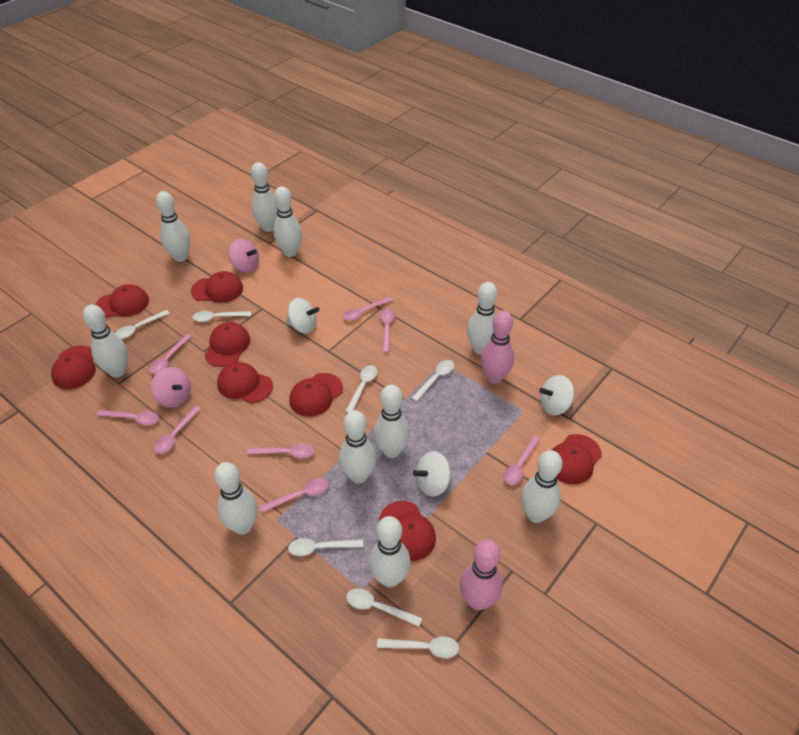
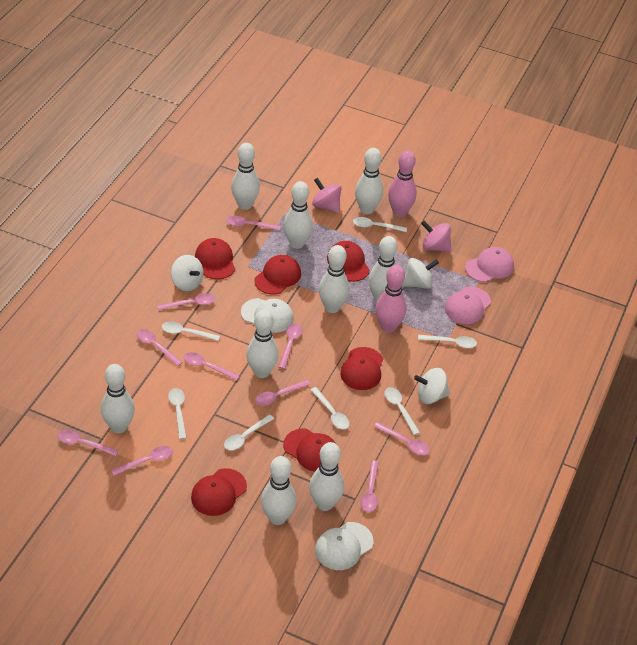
pink cap: none = 0 -> [445,287,491,324] [465,247,514,282] = 2
pink spoon: [97,410,159,425] [150,334,191,374] [154,406,201,454] [247,444,314,458] [260,478,329,512] [343,297,393,321] [380,308,395,353] [503,436,540,485] = 8 -> [57,430,119,456] [111,446,173,476] [137,329,183,366] [157,293,215,310] [184,352,240,381] [226,216,281,231] [255,380,311,406] [278,323,302,369] [360,461,379,512] [374,422,430,455] = 10
red cap: [51,346,96,389] [95,284,149,318] [191,271,243,303] [204,322,250,367] [217,362,273,403] [289,373,343,416] [379,501,436,561] [552,434,602,484] = 8 -> [191,468,247,516] [195,238,235,279] [254,255,301,295] [283,429,336,472] [327,241,370,282] [340,347,383,390] = 6
white bowling pin: [83,304,128,377] [156,191,190,262] [214,462,258,535] [251,162,278,232] [274,186,302,257] [339,410,376,483] [369,516,411,587] [374,385,410,458] [467,282,497,354] [521,450,563,523] = 10 -> [101,364,135,433] [231,143,260,210] [246,309,279,378] [261,456,296,525] [283,181,313,249] [309,442,344,511] [319,245,349,313] [355,148,383,214] [369,236,397,302] = 9
white cap: none = 0 -> [241,298,294,333] [315,522,373,570] = 2

